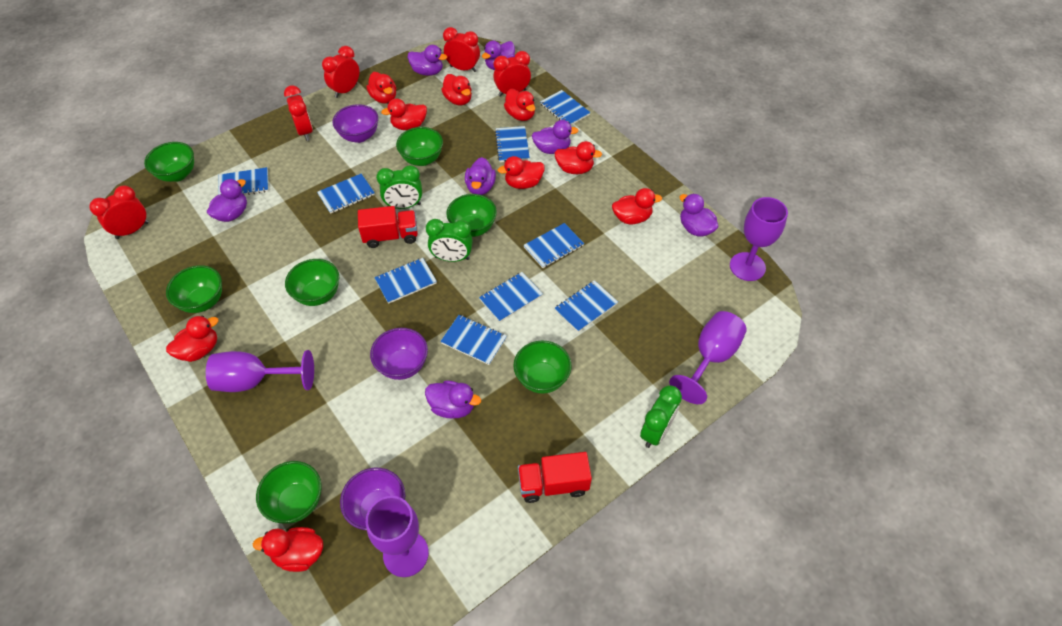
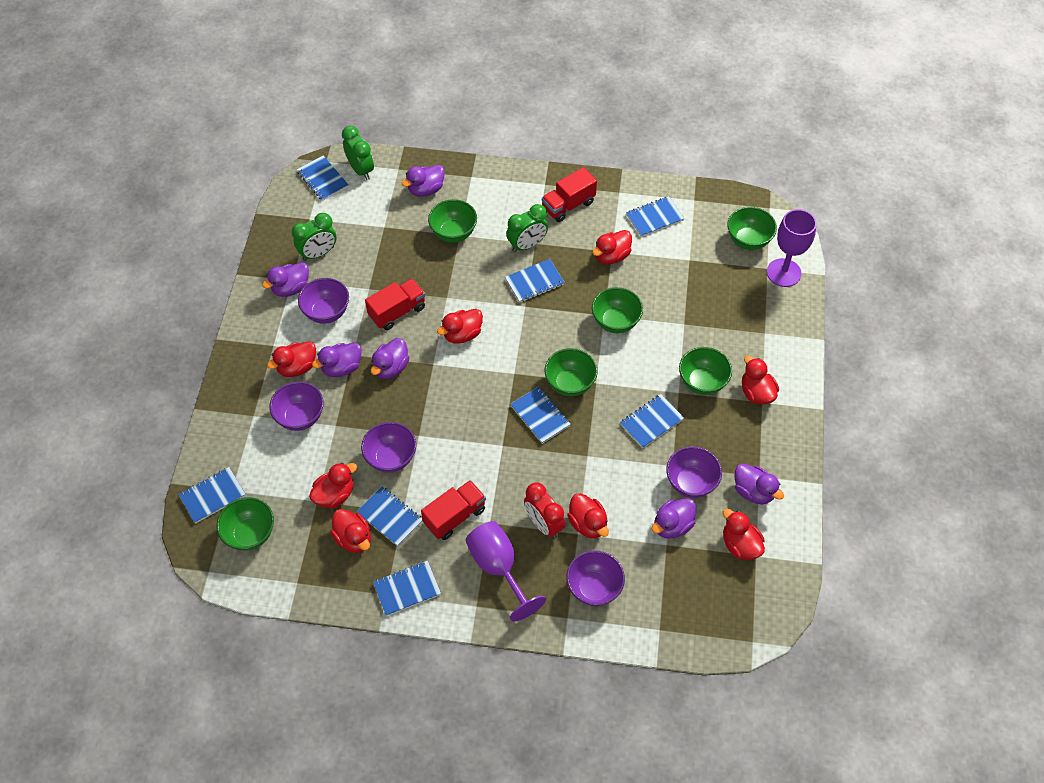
blue notebook: [218,167,269,196] [317,173,375,214] [374,258,437,304] [440,315,507,365] [479,272,543,322] [495,126,530,162] [523,223,584,268] [540,90,591,125] [554,280,618,332] = 9 -> [178,467,246,524] [297,156,349,201] [356,487,423,546] [373,561,441,616] [505,259,565,303] [510,386,571,444] [620,394,684,448] [626,196,684,237] = 8
green bowl: [144,142,194,182] [166,265,222,313] [256,461,322,523] [285,259,339,306] [396,127,443,166] [446,194,497,237] [513,340,572,394] = 7 -> [217,497,274,551] [428,199,477,243] [544,348,598,396] [592,287,643,333] [679,347,732,395] [728,207,777,250] = 6
purple bowl: [332,104,378,143] [340,468,405,530] [370,328,428,380] = 3 -> [269,381,324,431] [298,278,349,324] [361,422,416,473] [566,550,625,606] [666,446,722,498] = 5
purple duck: [207,179,247,222] [408,45,447,76] [425,381,481,418] [465,157,496,195] [482,41,515,70] [532,120,579,154] [679,193,719,237] = 7 -> [262,262,309,297] [312,343,362,377] [371,338,410,379] [402,165,445,197] [652,498,696,539] [734,464,784,504] = 6
purple goblet: [206,350,314,392] [366,496,429,577] [669,311,747,404] [730,197,788,281] = 4 -> [466,521,546,621] [767,209,817,287] = 2
red clock: [89,186,149,239] [284,85,313,141] [322,46,359,98] [443,27,480,72] [493,51,531,97] = 5 -> [524,483,565,538] = 1
red duck: [166,315,219,362] [253,527,323,572] [366,72,396,104] [381,98,427,130] [441,74,472,105] [498,156,545,189] [504,89,535,121] [555,141,602,174] [612,188,662,225] = 9 -> [267,341,316,377] [309,463,357,509] [330,509,371,553] [437,309,483,344] [567,493,609,538] [592,230,632,264] [723,509,765,560] [742,356,779,404] = 8
red truck: [358,206,418,248] [518,452,592,503] = 2 -> [365,279,425,330] [421,480,486,540] [542,167,597,222] = 3

